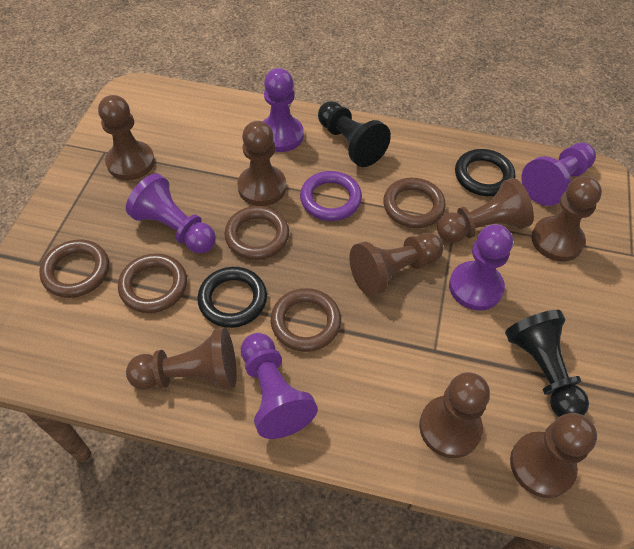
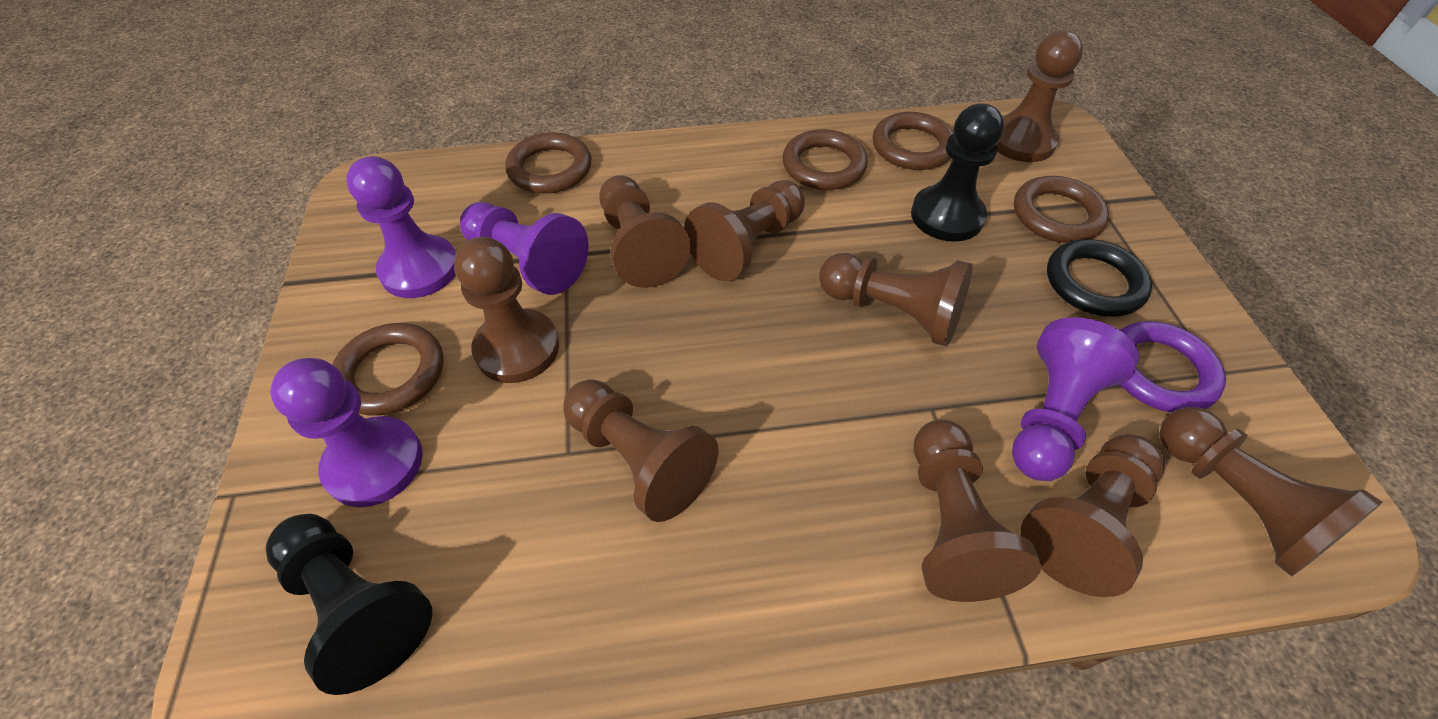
black ring: [197,267,267,328] [455,149,515,196] = 2 -> [1047,239,1152,317] = 1
brown pawn: [98,95,155,180] [126,328,237,390] [237,121,286,206] [349,233,443,297] [419,372,490,458] [437,178,534,243] [510,413,597,498] [531,176,602,262] = 8 -> [454,237,559,383] [564,379,719,522] [599,175,691,288] [684,180,805,281] [819,253,973,347] [914,419,1041,602] [996,30,1083,162] [1021,434,1165,597] [1159,407,1383,577] = 9
purple pawn: [126,173,216,253] [241,333,318,439] [262,68,304,152] [449,224,513,311] [521,143,596,206] = 5 -> [270,358,423,507] [346,156,456,298] [460,202,589,295] [1012,317,1140,481] = 4

